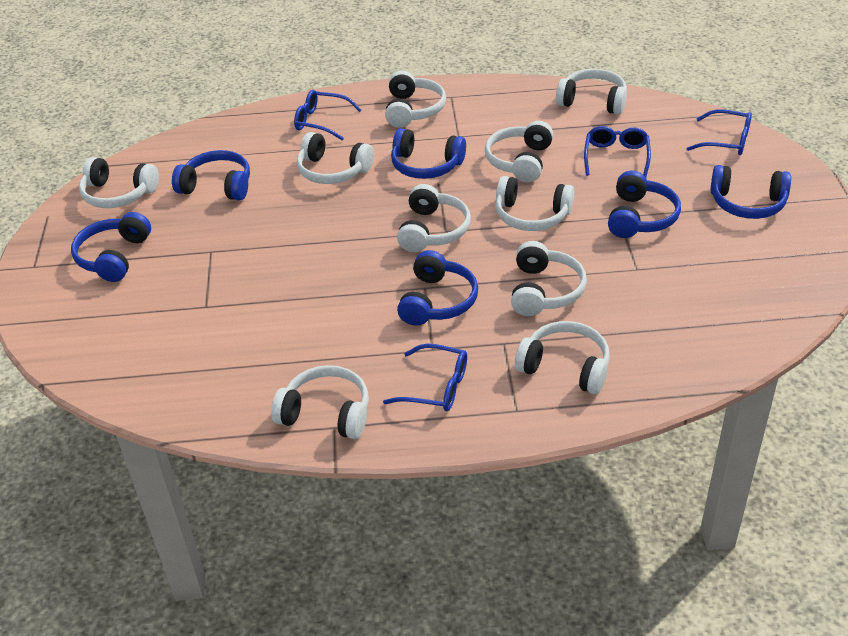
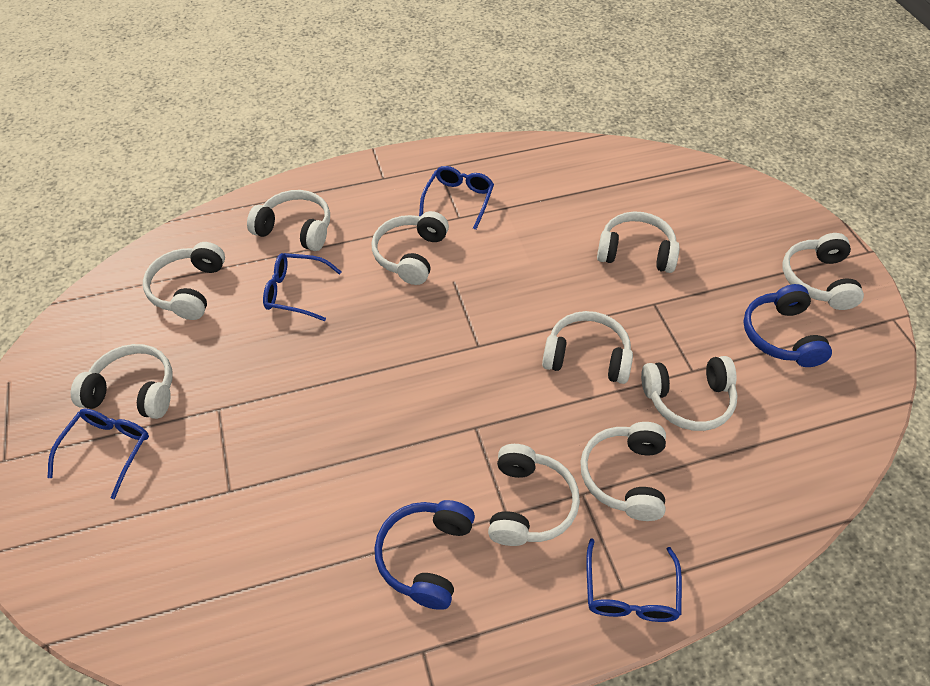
blue headphones: [71,212,151,282] [172,150,250,201] [391,128,466,179] [397,250,478,326] [608,171,681,238] [710,165,791,219] = 6 -> [374,500,475,610] [743,284,832,367] = 2

